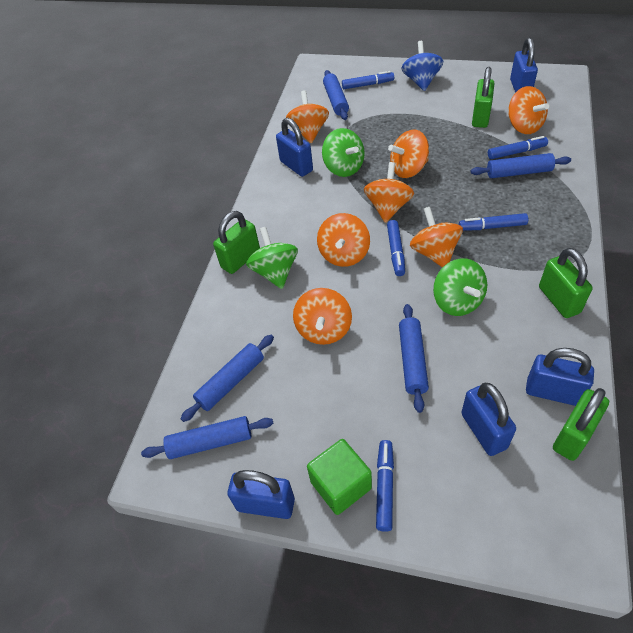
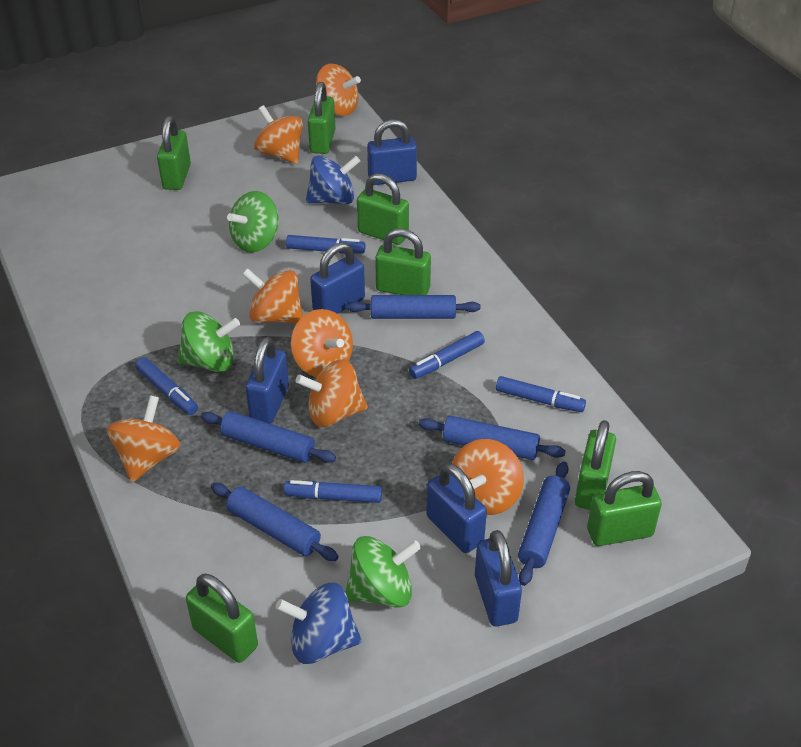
blue spinning top: [401,41,443,91] = 1 -> [276,582,362,664] [306,156,360,204] = 2
green cube: [307,439,372,515] = 1 -> none = 0
green padlock: [213,211,260,274] [472,67,494,128] [539,248,593,318] [553,388,609,461] = 4 -> [157,116,191,190] [186,574,258,663] [308,82,335,154] [357,173,409,245] [375,229,431,295] [575,420,616,510] [587,471,662,546] = 7

